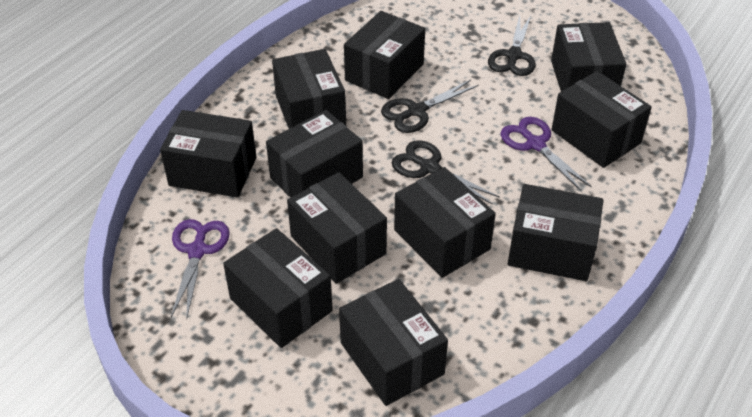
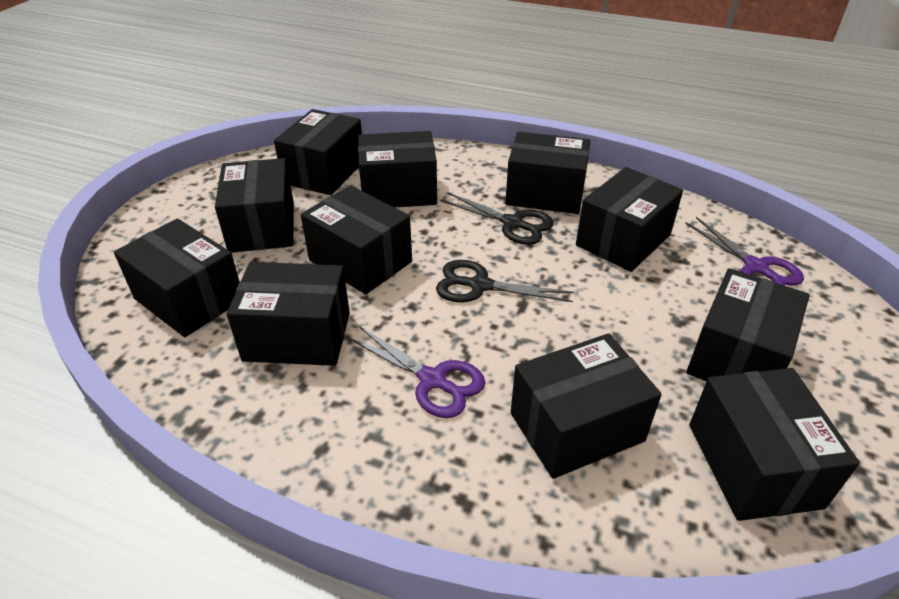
black scissors: [381,80,479,133] [392,140,500,205] [488,15,536,76] = 3 -> [436,260,574,302] [440,193,554,245] = 2

